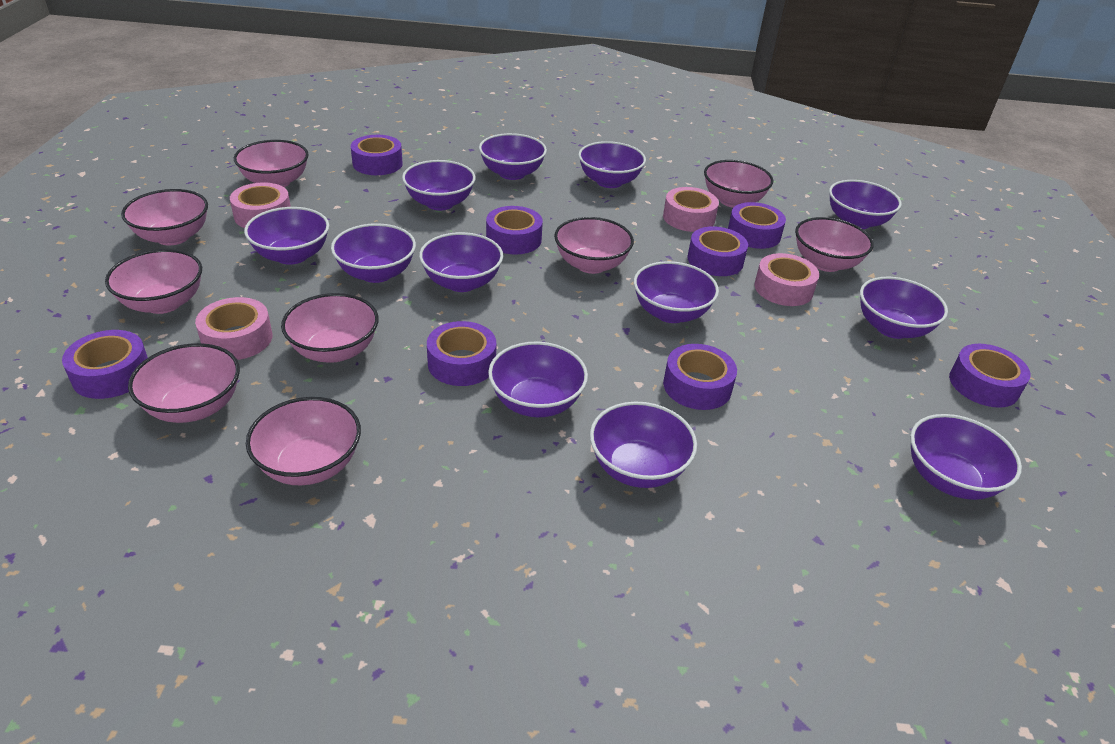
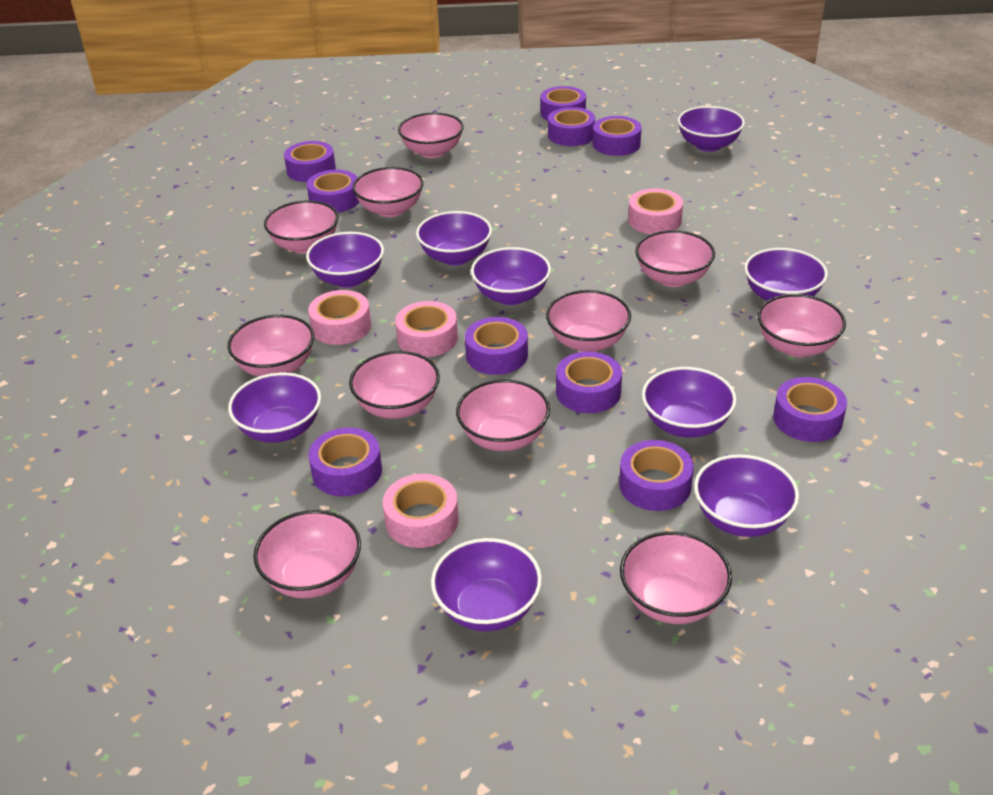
pink bowl: [105,249,202,314] [121,189,208,245] [128,343,240,423] [234,140,309,187] [246,397,361,485] [281,293,379,363] [554,217,634,274] [704,160,774,208] [795,217,874,272] = 9 -> [228,315,314,377] [253,510,361,598] [264,201,339,254] [349,351,440,419] [352,167,424,217] [398,113,464,158] [456,379,550,451] [546,290,631,352] [620,531,732,624] [635,230,715,287] [758,294,846,357] = 11
purple bowl: [244,207,329,265] [331,223,416,283] [402,160,476,210] [419,232,503,292] [479,133,547,180] [488,342,588,417] [578,141,646,188] [590,402,697,488] [634,261,719,323] [829,180,902,229] [860,277,948,339] [910,414,1022,500] = 12 -> [228,372,321,443] [306,232,384,288] [416,211,492,266] [431,538,542,631] [471,247,551,305] [642,367,736,438] [678,106,745,152] [694,454,799,537] [744,248,828,301] = 9
purple tape: [62,330,148,399] [351,135,403,175] [427,321,496,386] [486,206,543,254] [663,344,737,410] [687,227,748,276] [728,202,786,249] [949,344,1031,408] = 8 -> [284,141,336,182] [307,170,359,213] [308,428,382,496] [465,317,528,375] [540,86,586,121] [548,107,595,146] [556,352,622,413] [593,116,642,156] [619,440,694,511] [773,377,847,442] = 10

